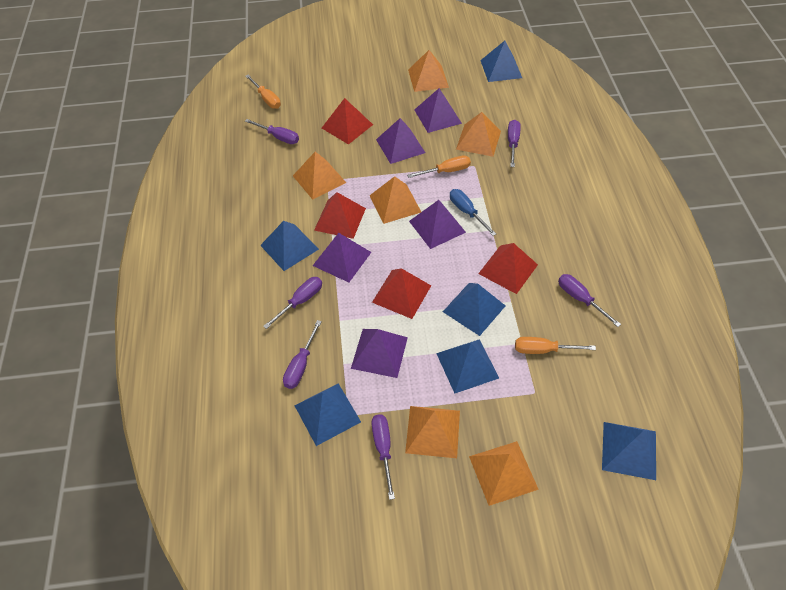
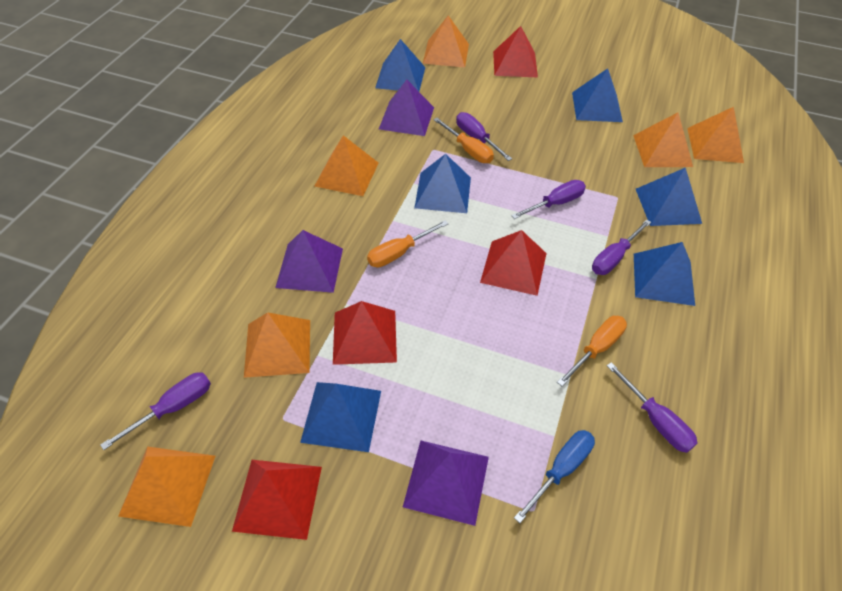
purple pyramid: [313,233,371,282] [351,329,408,378] [376,118,425,164] [409,200,466,249] [414,88,462,133] = 5 -> [275,230,343,293] [379,79,434,136] [403,441,489,526] = 3
purple screwdriver: [245,119,299,144] [263,277,322,329] [283,320,322,389] [371,414,395,500] [508,120,521,167] [558,274,621,327] = 6 -> [100,372,211,450] [456,112,512,161] [511,180,586,219] [592,219,651,275] [607,362,697,453] = 5

